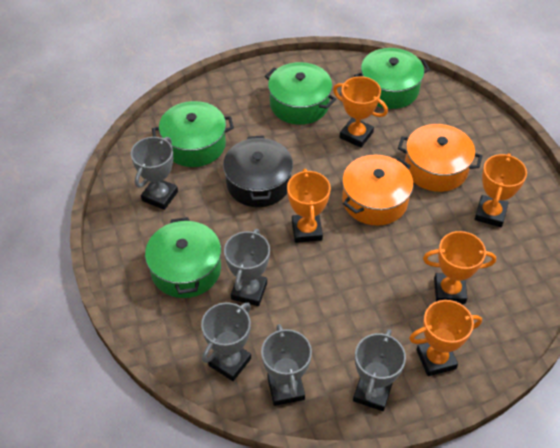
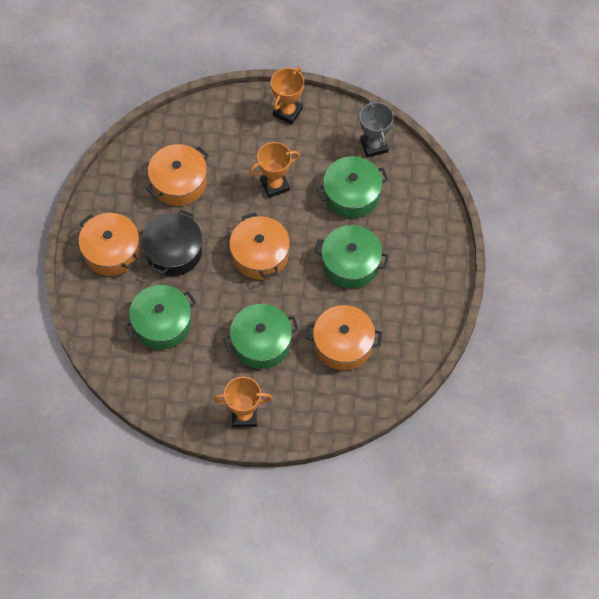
grey trophy: [131,137,178,210] [201,302,251,381] [224,229,270,306] [261,324,312,406] [353,329,406,411] = 5 -> [360,99,394,158] = 1
orange pot: [342,155,413,226] [398,124,482,192] = 2 -> [78,213,140,276] [146,144,209,206] [229,213,290,280] [306,305,382,370] = 4
orange trophy: [287,169,331,243] [333,76,388,148] [409,300,482,376] [423,231,496,304] [475,153,527,227] = 5 -> [213,377,273,428] [249,142,300,198] [271,67,304,124] = 3

